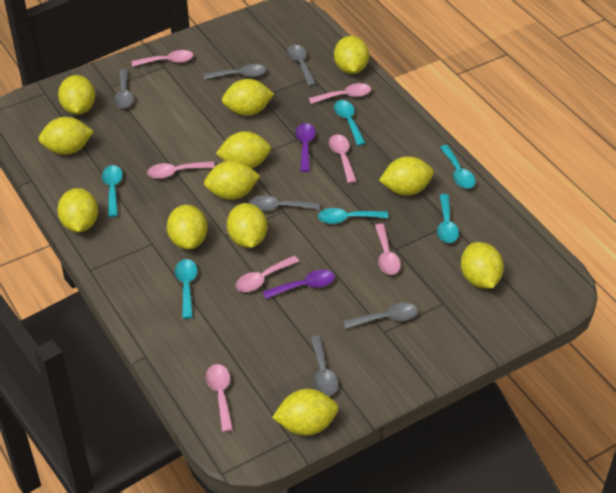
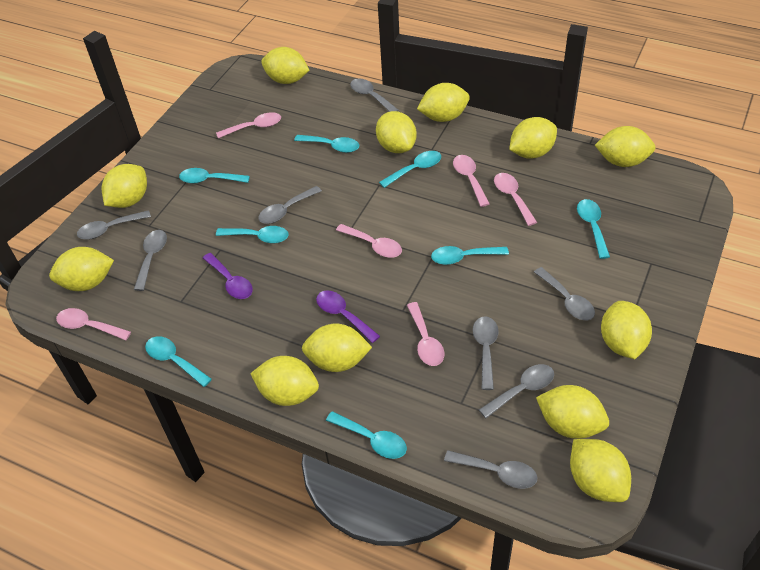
grey spoon: [114,69,134,108] [204,64,266,80] [250,195,320,211] [287,45,316,86] [310,335,338,396] [343,303,418,329] = 6 -> [77,210,151,240] [134,230,167,291] [259,186,322,224] [350,78,399,112] [444,450,537,489] [473,316,499,390] [479,364,554,418] [534,267,595,320] = 8
pink spoon: [132,50,193,67] [147,161,215,179] [206,364,233,432] [236,256,299,292] [309,83,371,104] [329,135,357,183] [375,224,401,275] = 7 -> [56,308,131,340] [216,112,281,138] [336,224,402,258] [407,302,444,366] [453,155,490,207] [494,173,537,226] = 6
turquoise spoon: [102,165,123,217] [175,259,197,319] [318,208,388,224] [334,100,366,146] [437,194,459,243] [440,145,476,189] = 6 -> [145,336,212,387] [179,168,250,184] [216,226,289,243] [294,135,359,153] [326,411,407,459] [379,151,441,188] [431,246,509,265] [577,199,610,259] = 8

